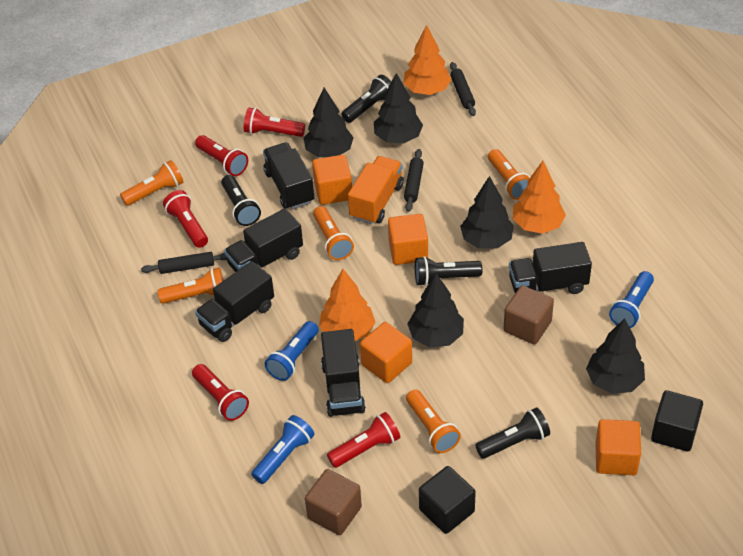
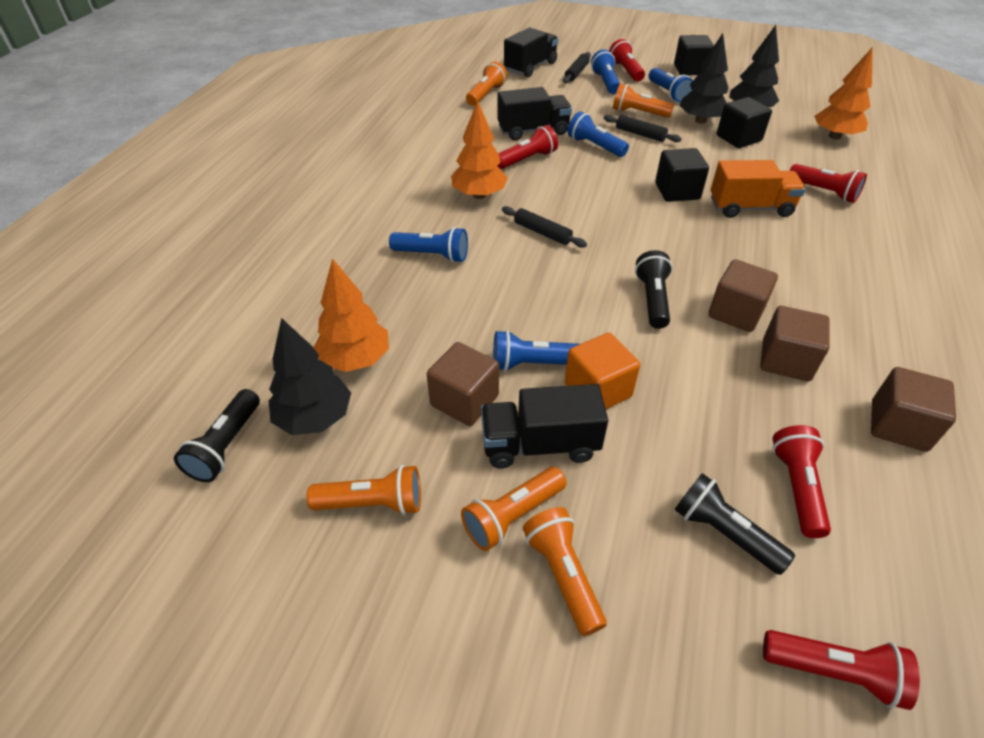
black cube: [419,466,476,534] [651,390,703,451] = 2 -> [655,148,709,202] [674,35,714,75] [717,97,772,148] = 3
black flashlight: [221,175,261,226] [341,75,391,123] [415,256,483,286] [475,407,550,459] = 4 -> [174,389,260,482] [635,250,673,329] [675,473,795,575] = 3
black tree: [304,88,354,158] [374,73,423,144] [408,273,464,347] [460,176,514,249] [586,318,645,394] = 5 -> [269,318,351,435] [680,33,729,124] [729,25,779,107] = 3
black truck: [195,261,274,342] [224,208,303,272] [263,142,314,209] [321,329,366,417] [509,242,592,294] = 5 -> [481,384,608,468] [497,87,572,140] [504,28,558,78] = 3
blue flashlight: [251,415,314,484] [265,321,319,381] [609,271,654,328] = 3 -> [389,227,468,263] [493,330,579,371] [567,111,629,157] [591,49,620,94] [649,68,693,103] = 5
brown cube: [305,469,362,535] [503,285,554,345] = 2 -> [427,342,499,426] [708,259,778,332] [760,306,830,381] [871,367,956,452] = 4
orange cube: [312,155,352,205] [360,322,412,383] [388,214,428,265] [596,419,641,475] = 4 -> [565,333,640,409] = 1

